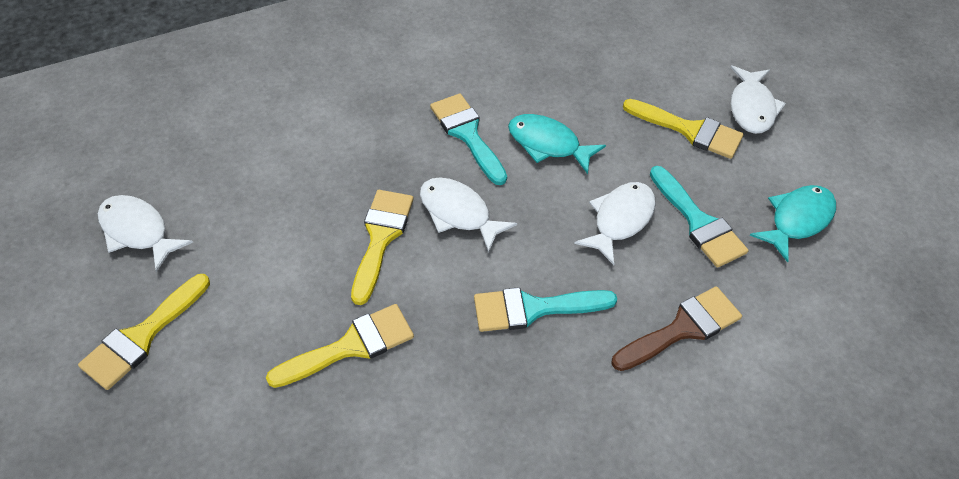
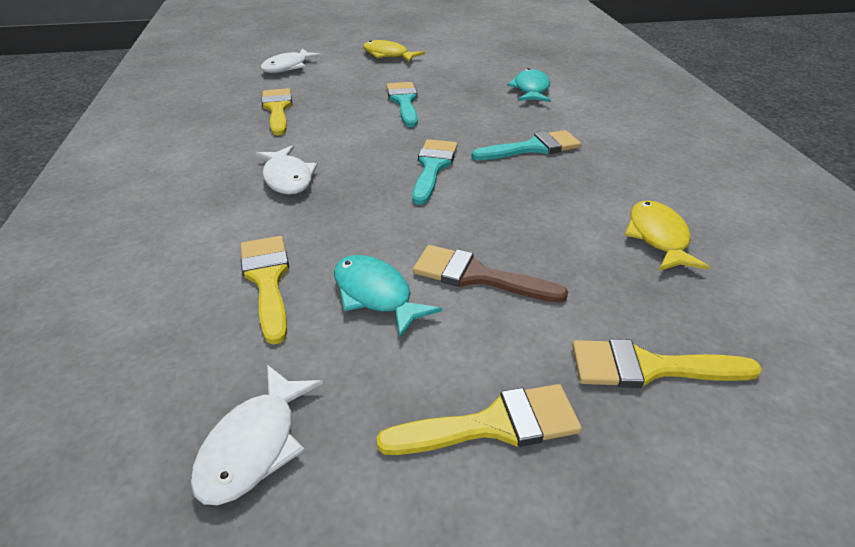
white fish: [98,195,193,272] [420,177,517,253] [574,182,656,265] [730,65,786,134] = 4 -> [191,365,323,505] [255,145,317,195] [261,49,322,73] = 3
yellow fish: none = 0 -> [363,40,425,62] [625,200,710,271] = 2

